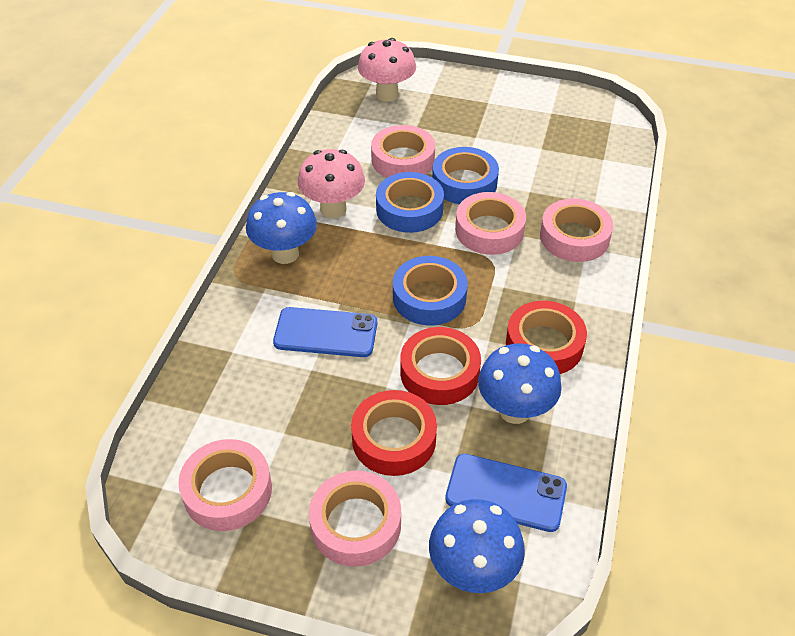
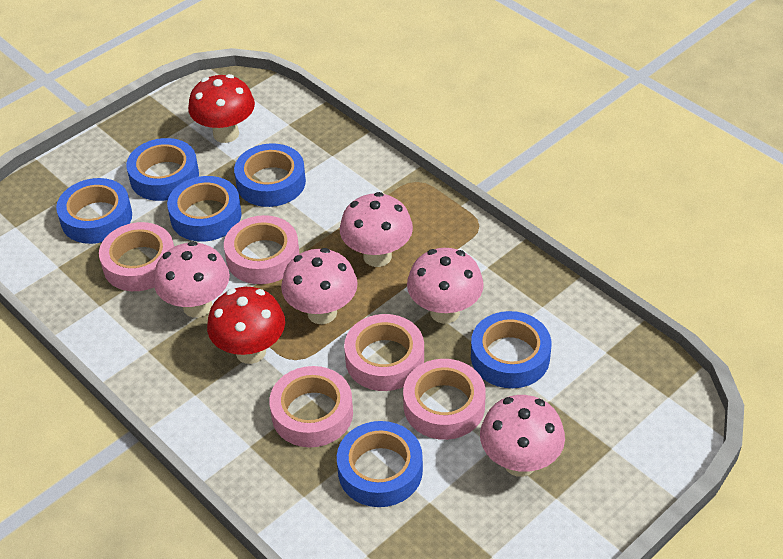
blue mushroom: [246,192,317,264] [429,499,525,593] [478,344,562,424] = 3 -> none = 0
blue phone: [273,307,377,357] [445,454,567,532] = 2 -> none = 0
blue tape: [376,172,444,233] [393,256,468,325] [432,147,499,204] = 3 -> [56,178,132,244] [126,138,199,201] [167,176,242,242] [234,143,306,207] [337,421,423,507] [471,311,551,388] = 6
pink mushroom: [298,149,365,218] [358,38,416,102] = 2 -> [154,241,230,318] [281,248,358,324] [340,192,413,267] [407,248,484,324] [480,395,565,477] = 5
red mushroom: none = 0 -> [188,74,255,143] [207,287,285,364] = 2
red tape: [351,390,437,476] [400,327,481,405] [506,301,587,374] = 3 -> none = 0

